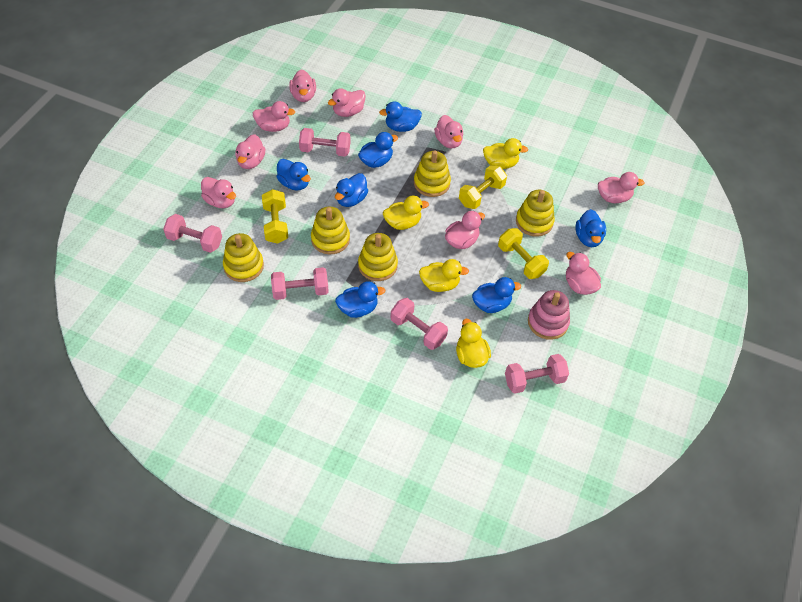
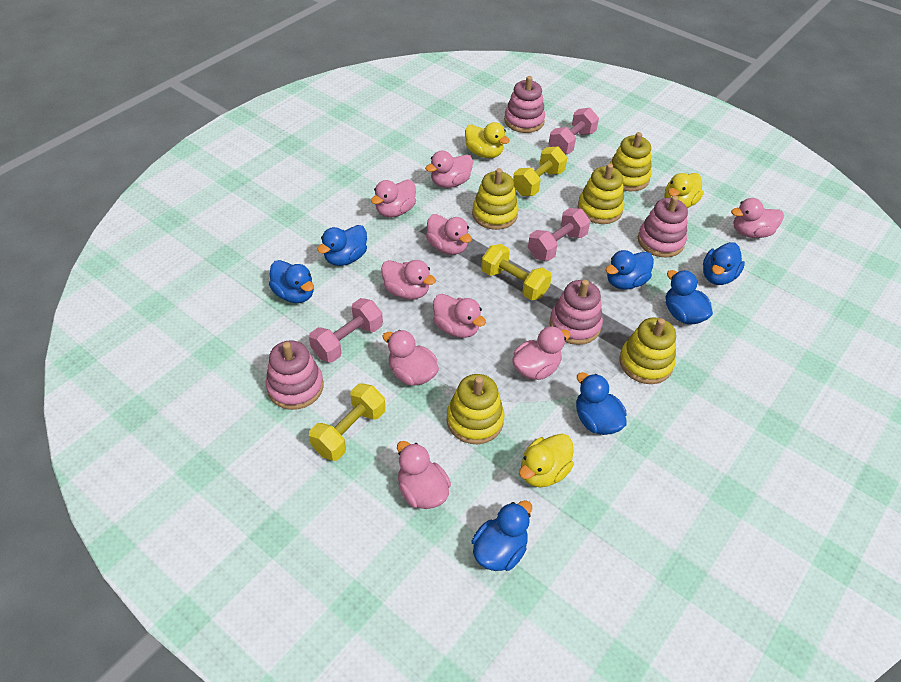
pink dumbbell: [163,214,222,253] [271,267,329,300] [299,128,351,156] [391,298,448,350] [505,354,569,394] = 5 -> [309,298,383,362] [528,208,590,261] [549,108,599,154] = 3
pink stacking toy: [528,290,570,340] = 1 -> [266,340,324,410] [504,76,545,133] [550,280,603,345] [638,196,688,257] = 4
yellow duck: [383,196,429,230] [419,259,469,292] [456,319,491,368] [483,138,528,169] = 4 -> [465,122,510,158] [519,434,574,487] [664,173,704,208] = 3

